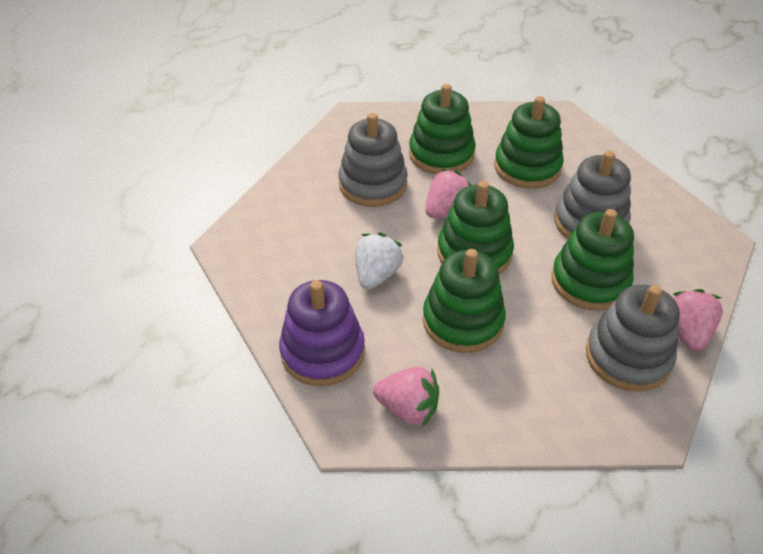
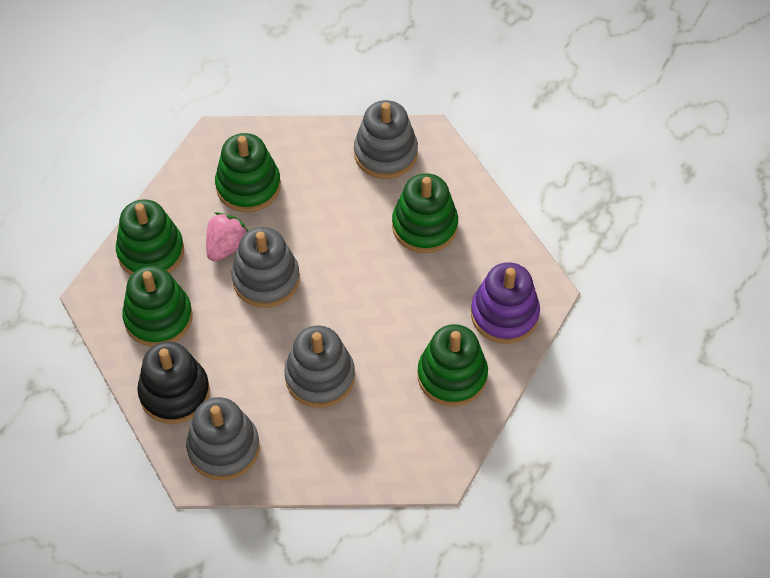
black stacking toy: none = 0 -> [137,342,210,424] = 1
grey stacking toy: [339,113,408,207] [554,151,631,239] [586,285,680,392] = 3 -> [186,397,260,481] [232,227,300,308] [284,325,355,408] [354,100,418,179] = 4
pink strawberry: [373,366,439,426] [426,169,472,218] [673,289,723,351] = 3 -> [206,212,248,261] = 1
white strawberry: [355,233,404,289] = 1 -> none = 0

